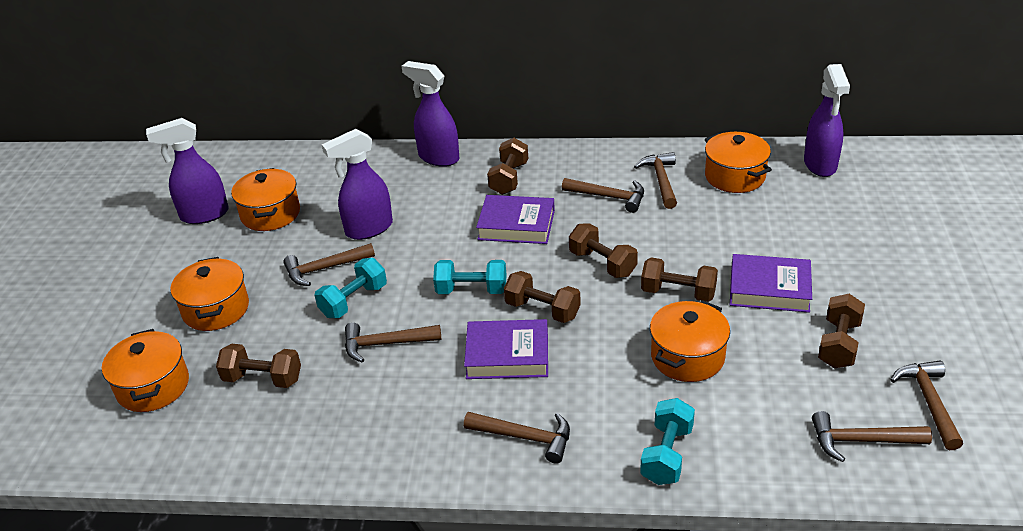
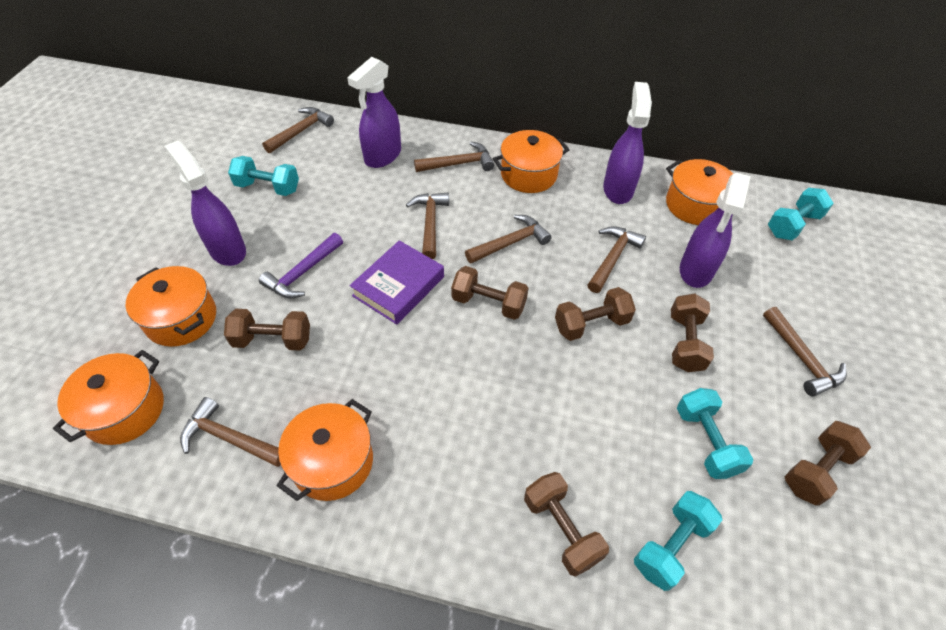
purple book: [464,319,548,379] [476,195,555,244] [730,254,812,313] = 3 -> [350,240,444,325] = 1
purple hammer: none = 0 -> [259,233,343,299] = 1
turquoise dumbbell: [315,258,387,318] [433,260,506,294] [640,398,695,485] = 3 -> [228,156,299,196] [634,491,723,591] [677,388,754,479] [768,188,834,240] = 4

